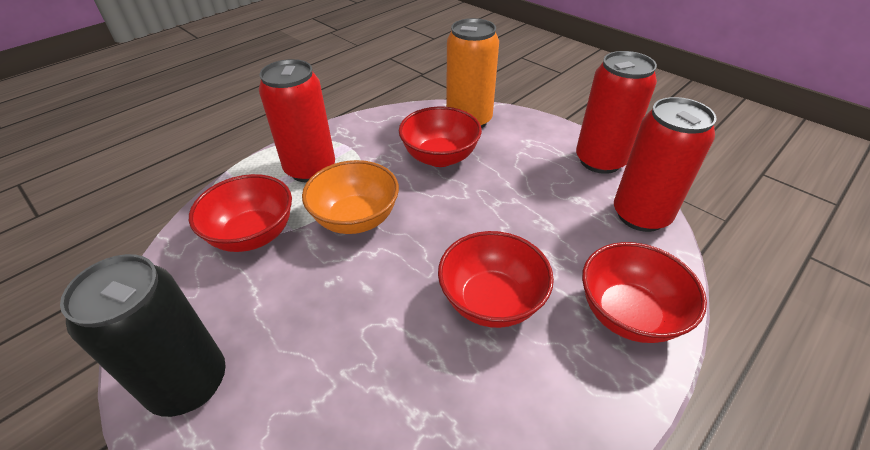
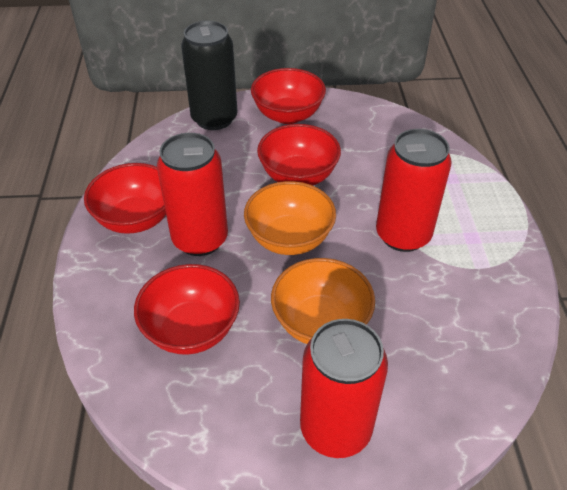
orange bowl: [302,160,399,234] = 1 -> [244,181,336,255] [271,258,375,344] = 2
orange can: [446,18,499,128] = 1 -> none = 0

